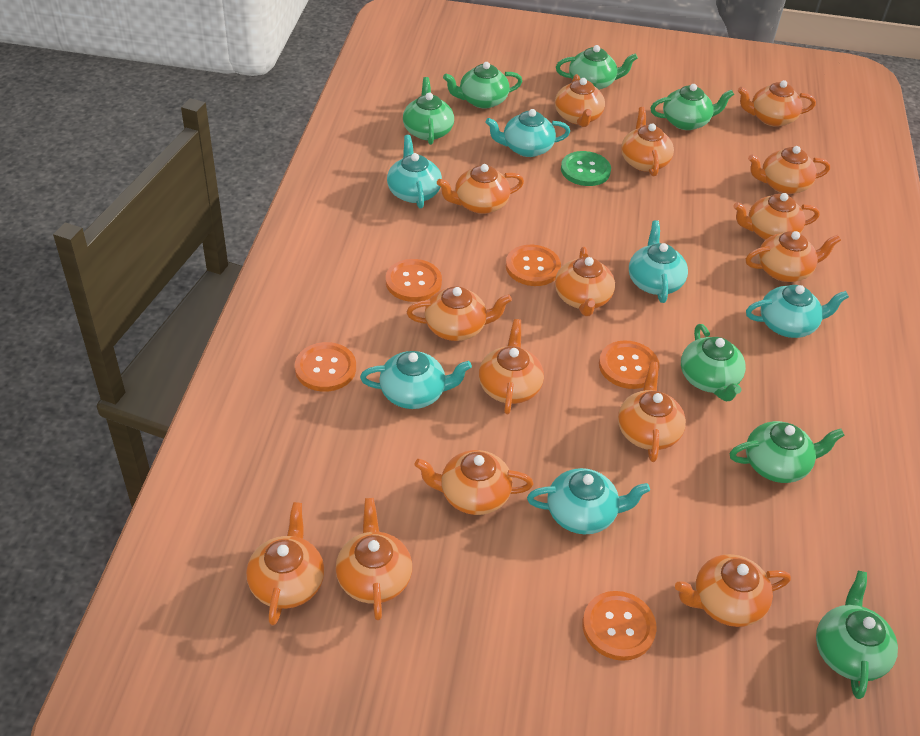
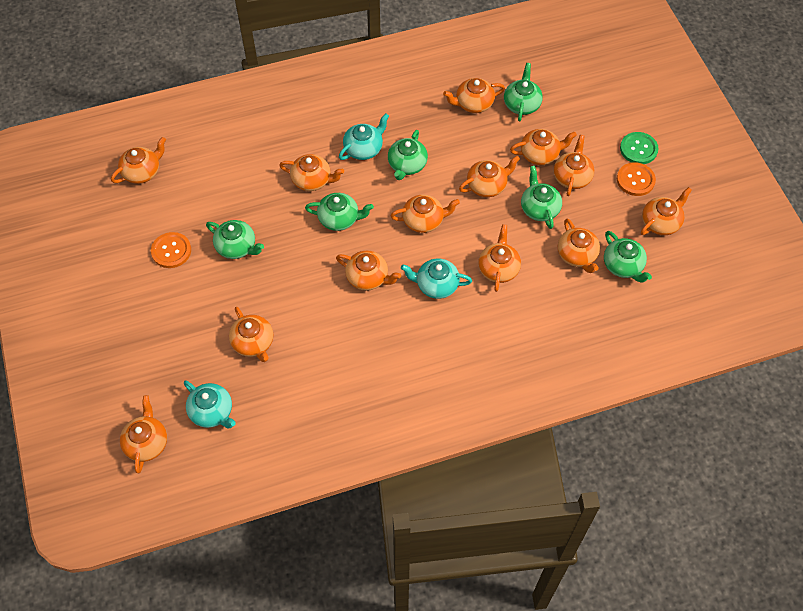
green teapot: [403,77,454,145] [443,62,522,109] [556,45,638,90] [651,84,734,130] [681,324,746,401] [730,421,845,483] [816,571,898,699] = 7 -> [206,220,264,259] [305,193,374,231] [388,130,428,180] [504,63,543,121] [521,166,562,229] [604,231,652,283] = 6
orange button: [295,342,356,392] [386,259,442,302] [506,245,561,286] [582,591,656,661] [599,341,660,389] = 5 -> [151,232,191,268] [617,162,656,196] = 2
orange teapot: [246,502,324,626] [336,498,412,621] [407,286,512,341] [414,450,533,515] [437,164,524,214] [479,319,544,414] [555,74,605,127] [555,247,615,316] [618,362,686,462] [621,107,674,176] [675,554,791,627] [733,193,820,240] [738,80,816,127] [746,231,841,282] [748,146,830,194] = 15 -> [111,137,166,184] [120,395,167,473] [229,307,273,362] [279,154,344,191] [336,251,401,291] [391,195,460,233] [443,78,505,113] [459,156,520,197] [478,224,521,292] [510,129,577,165] [554,135,594,196] [558,218,600,273] [641,187,692,235] = 13
turquoise teapot: [360,351,472,409] [387,135,442,209] [486,109,570,157] [527,468,650,534] [629,220,688,303] [746,285,849,338] = 6 -> [184,381,236,428] [339,113,389,160] [401,259,472,299] = 3

